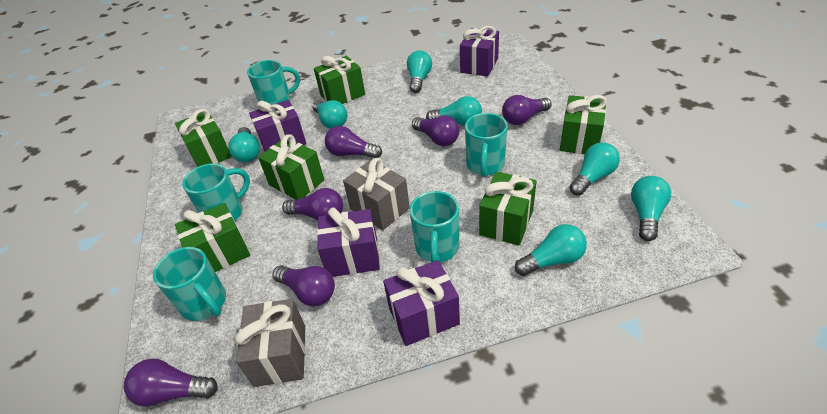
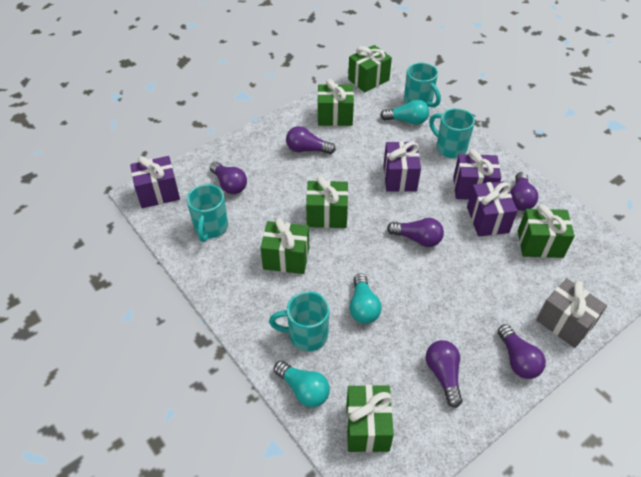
grey gift: [235,299,305,387] [343,158,410,230] = 2 -> [536,278,607,348] = 1
turquoise light bulb: [229,127,260,163] [312,100,347,129] [407,50,432,93] [426,96,482,126] [515,224,587,276] [569,142,620,196] [631,176,671,241] = 7 -> [274,361,330,407] [349,274,382,324] [380,99,429,125] = 3
turquoise mug: [153,247,226,321] [182,163,250,221] [247,60,300,105] [410,191,459,262] [465,113,508,177] = 5 -> [187,184,228,242] [269,291,330,352] [404,62,441,107] [429,108,475,158] = 4

